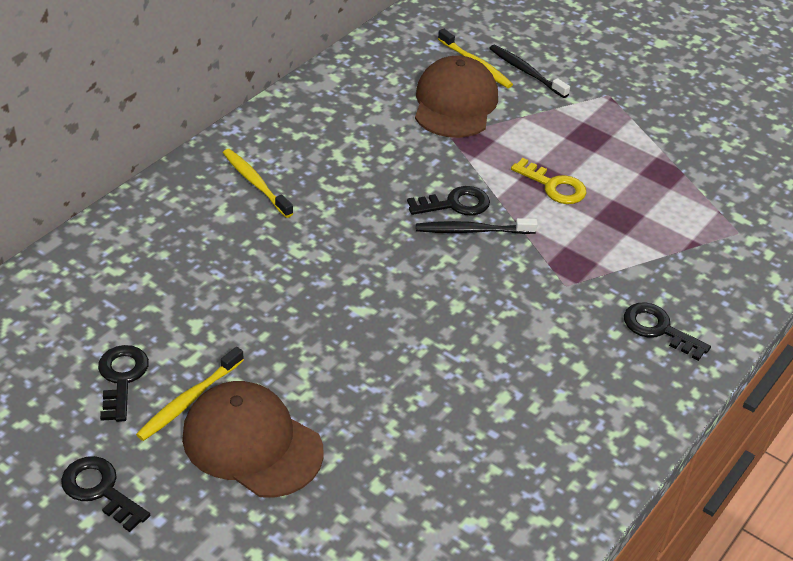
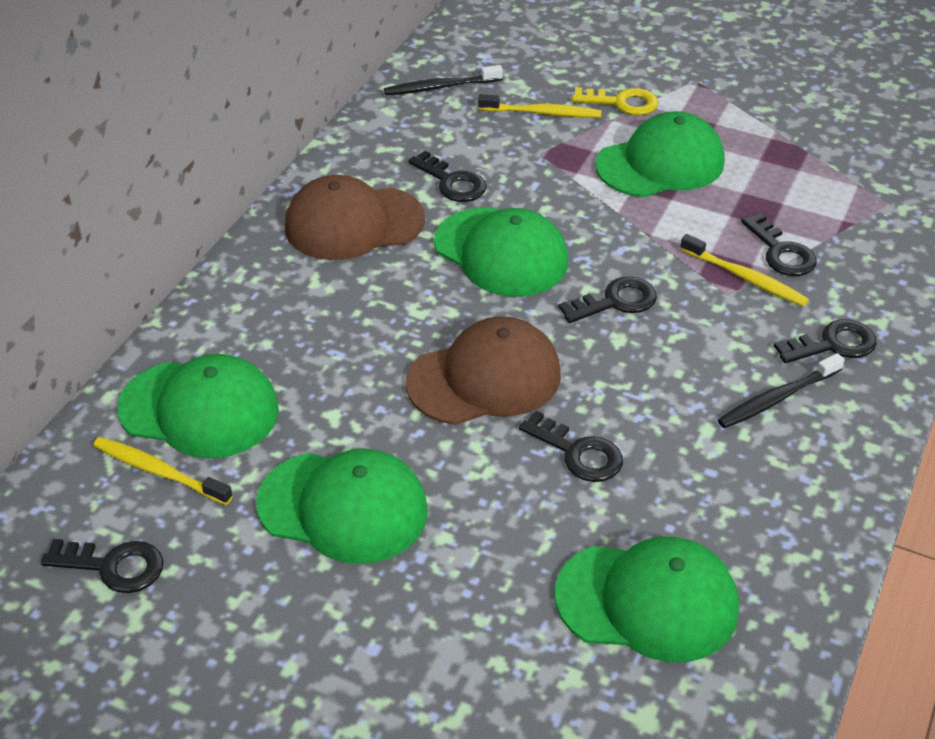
black key: [61,456,150,532] [98,345,149,422] [407,186,490,216] [624,302,711,361] = 4 -> [41,539,164,593] [408,151,487,202] [519,411,623,482] [558,276,657,323] [741,213,817,276] [774,319,877,363] = 6
green cap: none = 0 -> [117,354,279,459] [256,448,428,564] [434,207,568,297] [554,537,739,662] [595,111,724,197] = 5

